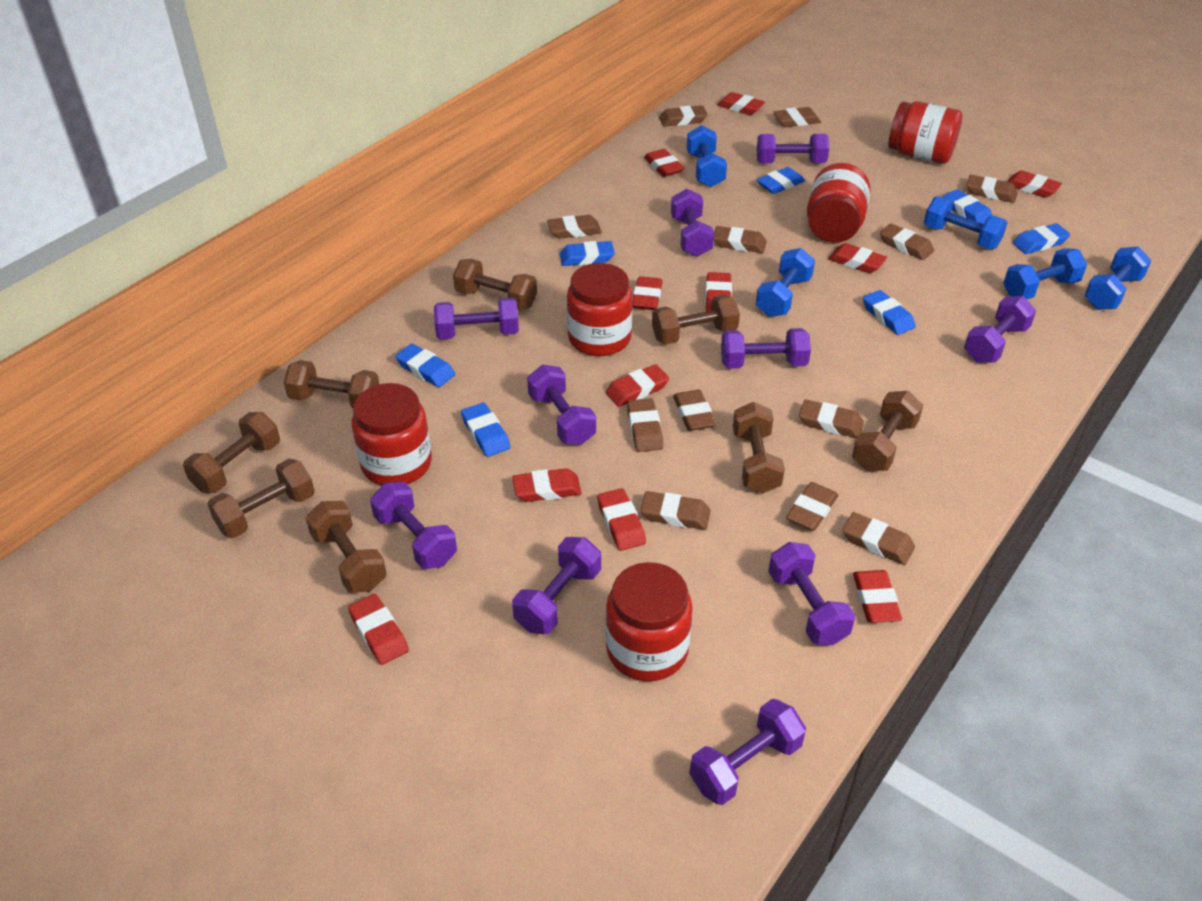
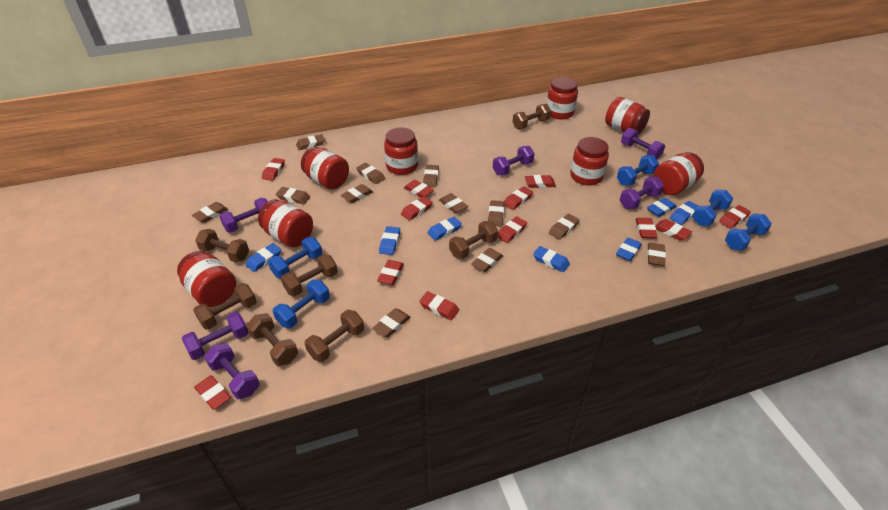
brown dumbbell: [183,412,280,493] [207,459,315,538] [284,360,379,408] [306,501,387,593] [453,259,537,310] [652,295,740,344] [733,402,785,493] [852,391,923,471] = 8 -> [193,283,257,330] [195,229,249,262] [246,313,298,366] [281,254,338,297] [305,310,364,362] [449,221,498,259] [512,104,551,129] = 7
purple dumbbell: [370,482,457,569] [434,298,519,339] [512,537,601,634] [527,365,596,445] [671,189,714,257] [690,699,806,805] [721,328,811,369] [757,134,829,163] [768,542,855,645] [964,296,1036,363] = 10 -> [182,312,249,360] [204,343,260,399] [219,198,268,233] [493,146,535,175] [620,177,664,209] [621,128,665,159] = 6
red eraser: [348,594,409,665] [512,468,582,502] [597,488,646,551] [606,364,669,407] [632,276,663,310] [644,149,684,177] [705,272,732,312] [717,92,765,115] [828,243,887,273] [853,570,902,623] [1007,171,1062,198] = 11 -> [194,375,231,410] [262,158,285,181] [377,260,404,285] [401,196,433,220] [404,180,434,198] [419,291,459,320] [497,217,527,243] [504,186,533,210] [525,175,556,188] [636,218,658,238] [655,219,692,241] [719,205,751,229] = 12
red jar: [352,383,432,486] [567,263,633,356] [606,562,693,681] [807,163,870,243] [888,101,963,164] = 5 -> [177,251,236,307] [258,199,313,247] [301,147,349,190] [384,127,418,175] [546,77,578,119] [570,137,609,186] [605,97,650,135] [654,152,704,195] = 8

